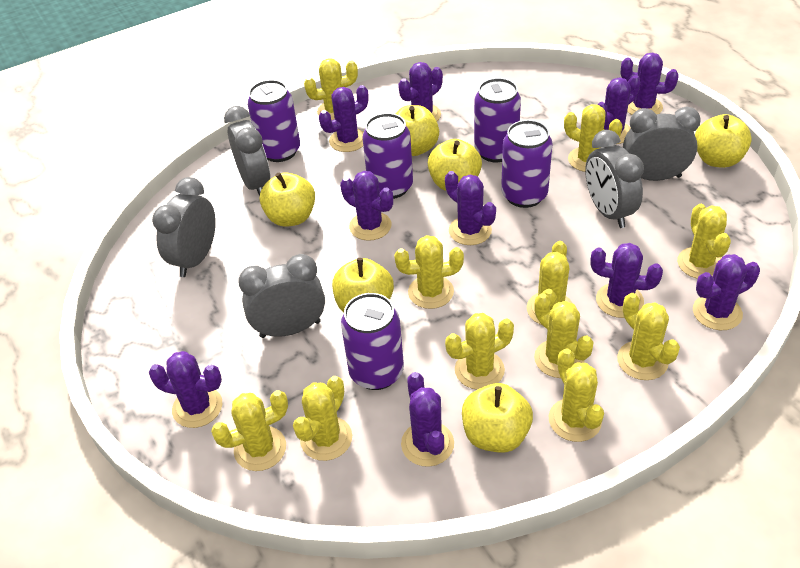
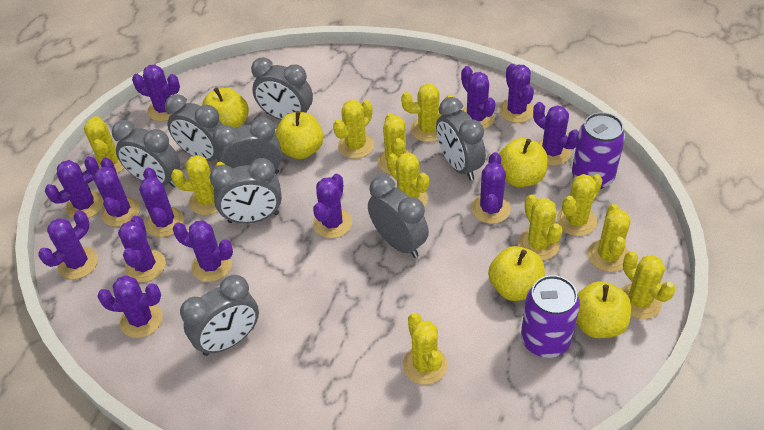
grey clock: [152,177,216,277] [224,106,270,196] [238,254,325,338] [585,130,644,228] [623,107,701,181] = 5 -> [112,120,180,188] [165,94,223,161] [180,275,259,356] [210,158,282,223] [213,117,282,174] [251,57,313,120] [368,175,429,258] [436,97,486,181] = 8
purple cactus: [149,351,222,428] [319,85,368,152] [340,171,393,241] [398,62,443,121] [401,372,454,467] [445,171,496,245] [590,243,663,318] [597,75,641,144] [621,53,679,115] [693,254,760,330] = 10 -> [38,210,98,279] [45,156,104,218] [94,157,140,227] [97,275,163,338] [118,216,166,282] [132,64,180,121] [139,168,184,237] [173,221,233,282] [313,174,352,238] [461,66,496,129] [471,152,511,224] [499,64,534,123] [533,102,579,166] = 13
purple can: [247,80,300,162] [341,293,404,390] [362,113,413,199] [474,78,521,162] [501,120,553,208] = 5 -> [521,275,580,358] [572,112,625,189] = 2
yellow apple: [260,172,315,227] [332,258,394,312] [396,105,439,156] [428,139,482,191] [462,383,533,453] [695,114,752,168] = 6 -> [202,87,249,128] [275,111,323,159] [488,246,545,301] [499,138,548,187] [576,281,631,338] = 5

